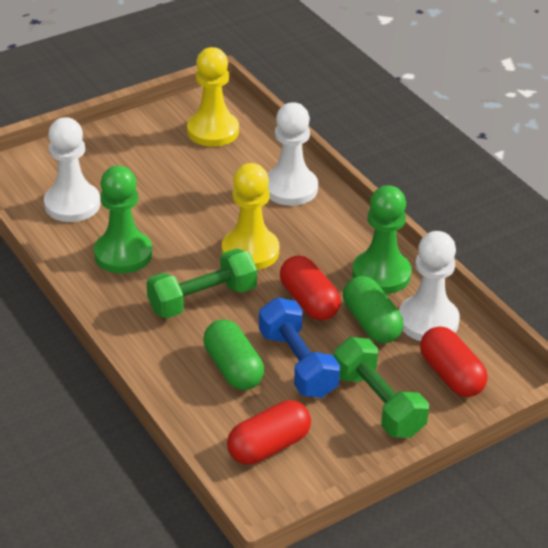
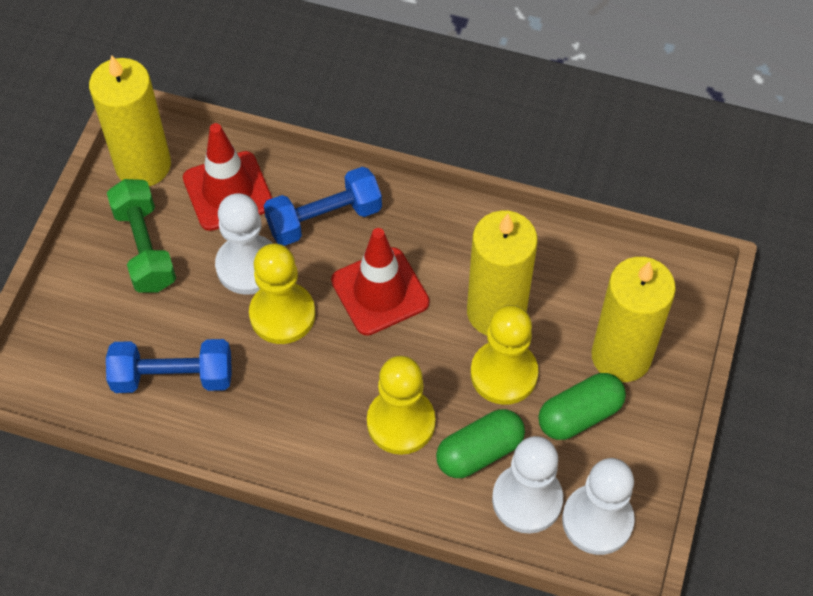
blue dumbbell: [259,297,340,398] = 1 -> [106,339,232,393] [264,167,382,246] = 2
green dumbbell: [147,249,257,318] [334,337,429,438] = 2 -> [107,179,176,292] = 1
green pawn: [94,166,153,274] [352,185,412,294] = 2 -> none = 0
red capsule: [227,400,311,465] [280,255,341,320] [420,326,488,397] = 3 -> none = 0
red traffic cone: none = 0 -> [183,123,272,231] [331,228,429,336] = 2
yellow candle: none = 0 -> [89,55,171,186] [467,210,538,336] [591,257,676,382] = 3
yellow pawn: [187,47,239,147] [222,163,279,270] = 2 -> [249,244,315,344] [367,356,436,455] [471,305,538,405] = 3

